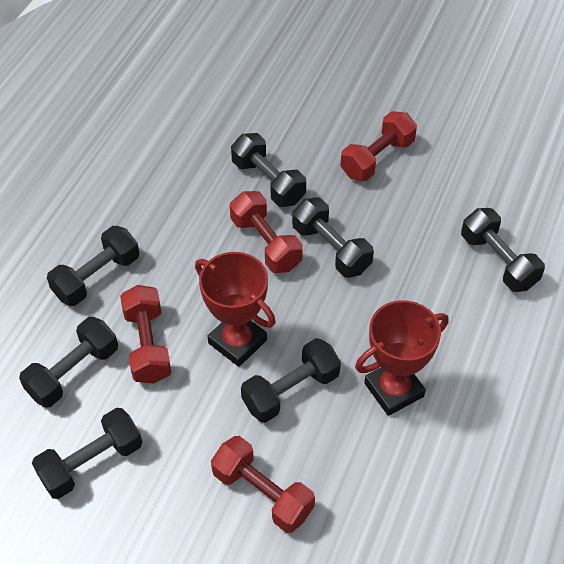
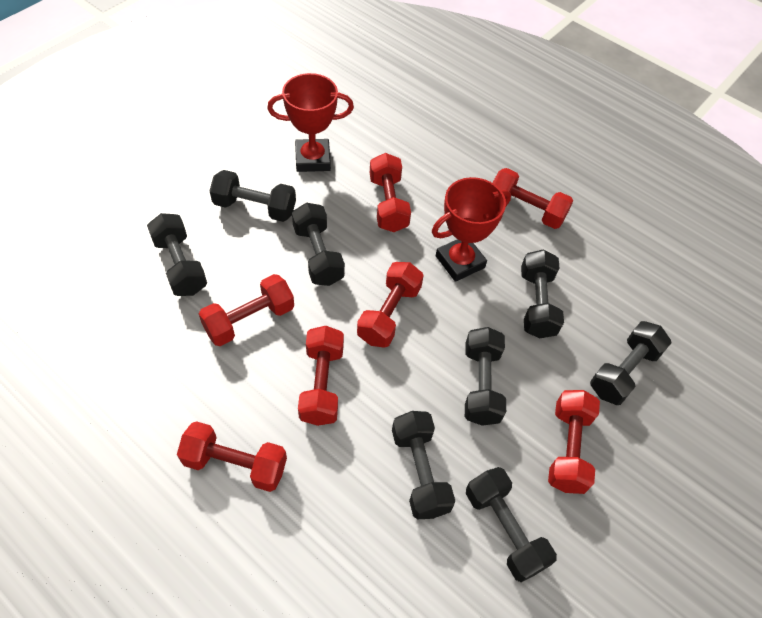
black dumbbell: [19,317,118,408] [32,408,142,499] [47,226,140,306] [231,133,306,207] [241,338,341,422] [292,197,374,278] [461,208,545,292] = 7 -> [147,213,207,296] [209,170,296,222] [292,202,345,286] [392,411,455,519] [465,327,506,426] [466,467,557,582] [521,249,564,338] [590,321,672,405] = 8
red dumbbell: [120,285,172,384] [211,436,315,533] [230,191,303,273] [340,111,417,181] = 4 -> [177,421,287,492] [199,274,294,346] [298,326,344,426] [357,262,424,348] [370,153,411,232] [493,168,573,229] [548,390,600,494] = 7

